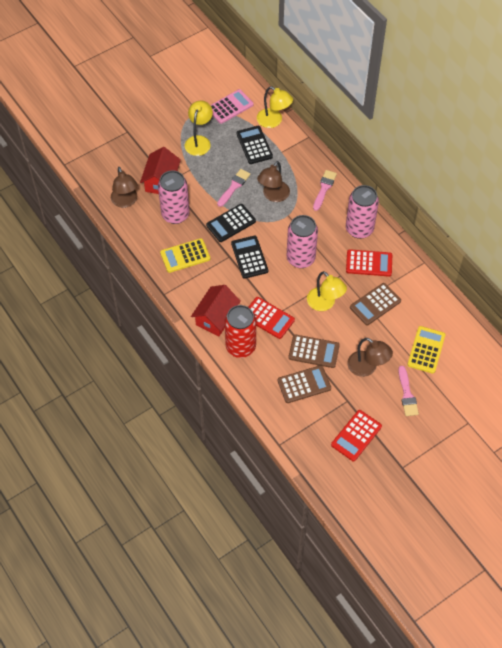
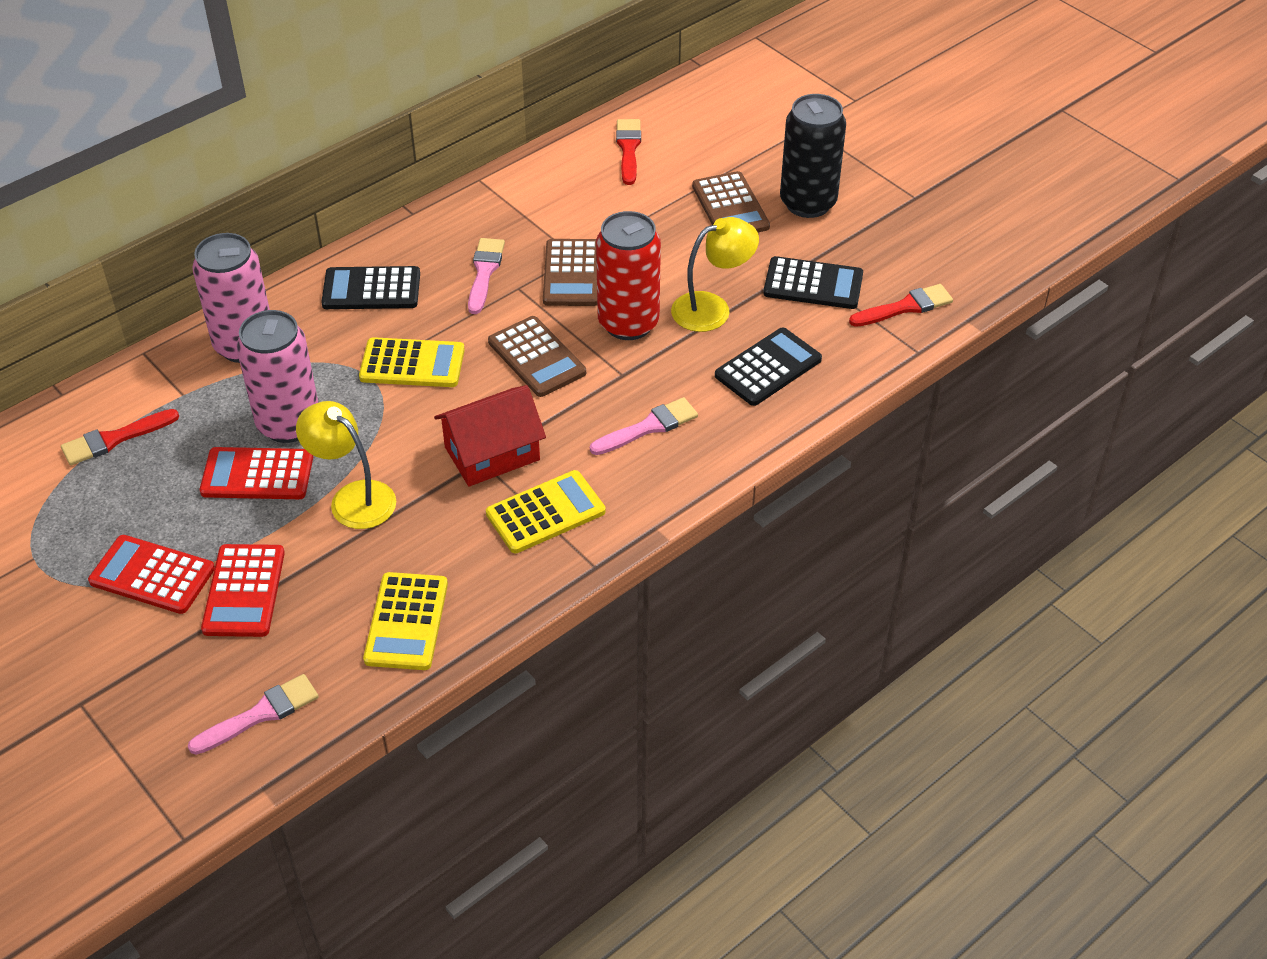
black can: none = 0 -> [780,94,846,218] = 1
brown lamp: [111,167,138,208] [257,161,290,202] [347,338,393,377] = 3 -> none = 0
pink calculator: [210,89,254,124] = 1 -> none = 0
pink can: [158,171,190,224] [287,215,318,268] [346,185,379,239] = 3 -> [192,233,270,363] [236,310,318,443] = 2
red brush: none = 0 -> [61,409,179,465] [616,119,641,185] [849,284,953,327] = 3
red house: [140,147,181,194] [191,285,241,336] = 2 -> [434,385,546,487] = 1
yellow calculator: [160,238,210,273] [407,326,446,374] = 2 -> [359,337,465,387] [363,572,448,670] [486,470,606,553] = 3
yellow lamp: [185,100,213,156] [257,86,293,128] [307,271,347,311] = 3 -> [296,401,396,529] [671,217,759,332] = 2

